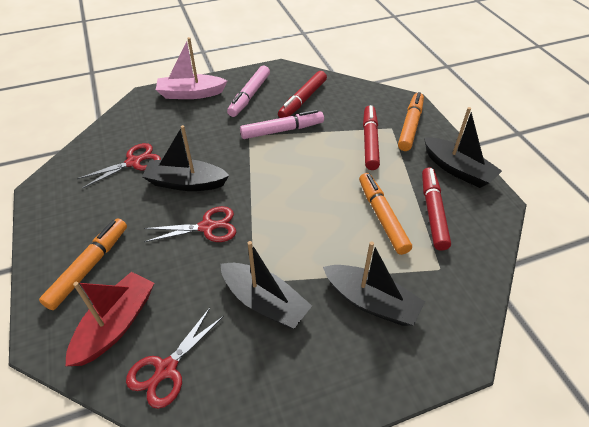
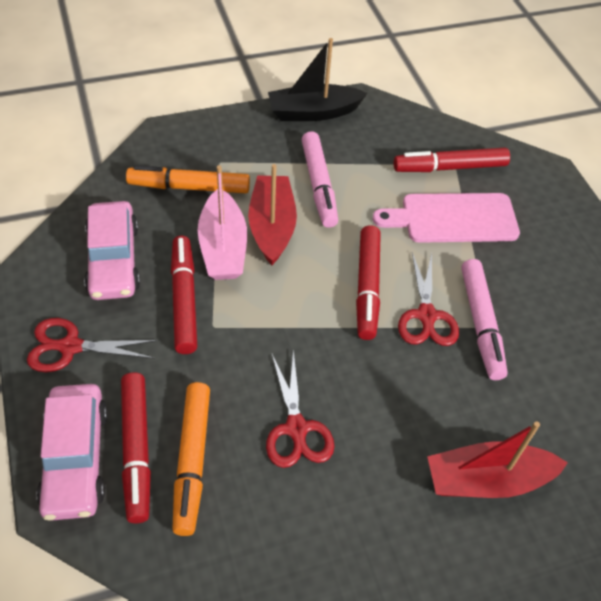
black boat: [142,125,229,191] [220,241,312,329] [323,241,425,326] [424,107,502,188] = 4 -> [268,38,367,121] = 1
orange marker: [39,218,127,310] [359,173,412,255] [398,92,424,151] = 3 -> [126,165,250,193] [172,382,210,536] = 2
pink car: none = 0 -> [36,384,108,521] [84,201,140,300] = 2
pink cutting board: none = 0 -> [373,193,520,243] = 1
red boat: [66,272,154,366] = 1 -> [248,164,297,265] [427,421,568,498] = 2
red marker: [278,71,327,118] [363,105,380,170] [422,167,451,250] = 3 -> [121,373,151,523] [171,236,197,354] [356,225,381,340] [394,148,510,172] = 4

